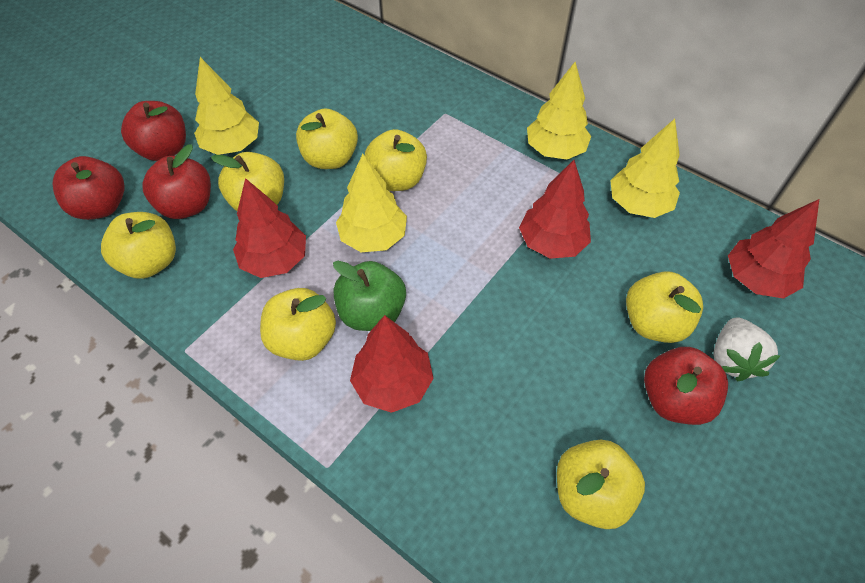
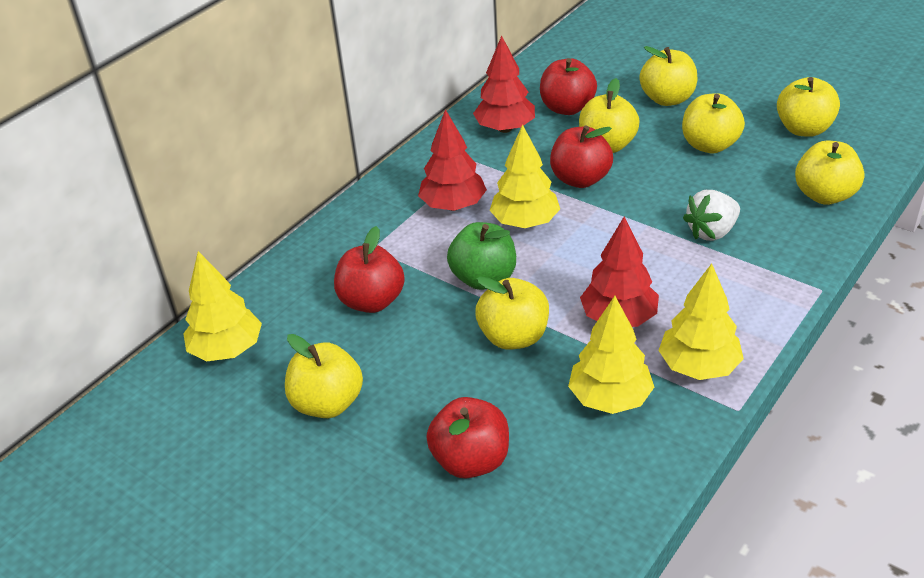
red tree: [233,178,306,278] [350,315,434,413] [519,160,591,259] [728,199,819,299] = 4 -> [418,109,487,211] [473,35,535,133] [580,217,659,327] = 3

